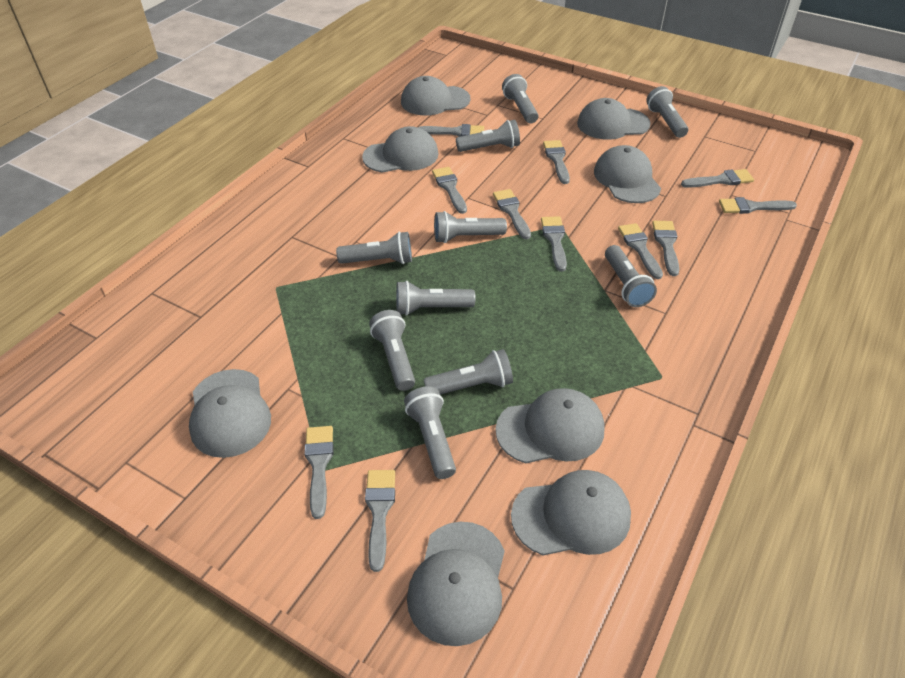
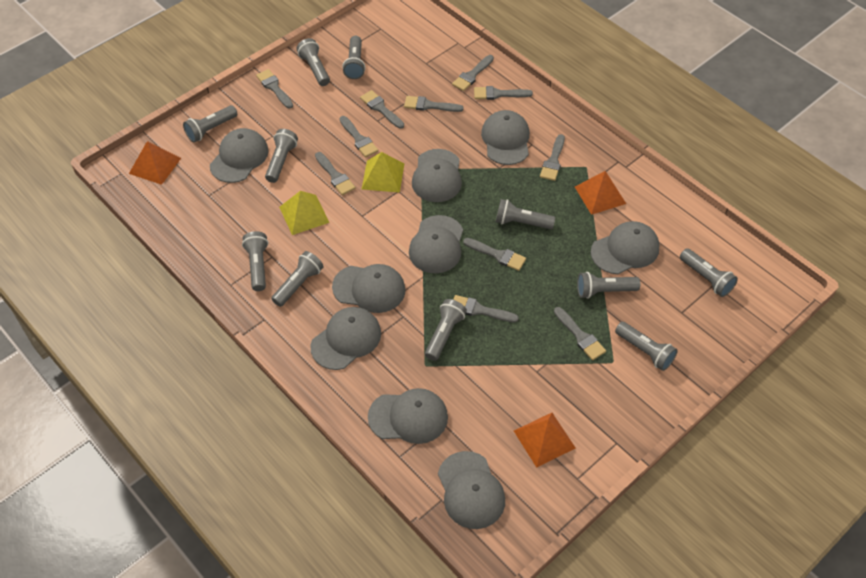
grey cap: [189,369,271,458] [362,126,439,173] [401,76,471,116] [407,522,505,646] [495,388,605,463] [511,470,631,555] [577,98,651,140] [594,145,661,203] = 8 -> [210,128,269,183] [310,307,381,370] [332,264,406,313] [368,388,448,444] [409,215,463,273] [412,149,462,202] [438,451,505,529] [481,110,530,165] [591,221,660,274] = 9
grey flashlight: [336,231,412,264] [369,310,415,391] [396,281,475,316] [404,386,456,479] [424,349,513,395] [434,211,507,243] [456,120,520,152] [502,74,538,124] [605,245,657,307] [646,86,688,138] = 10 -> [183,105,237,142] [242,231,268,291] [265,129,298,183] [271,251,324,307] [297,38,330,86] [342,36,365,79] [425,299,467,361] [496,199,555,229] [577,272,640,299] [615,322,678,371] [680,248,738,297] = 11
orange pyramid: none = 0 -> [129,141,181,185] [514,413,576,468] [575,171,626,215] = 3
yellow pyramid: none = 0 -> [279,191,329,235] [362,152,404,193] = 2

